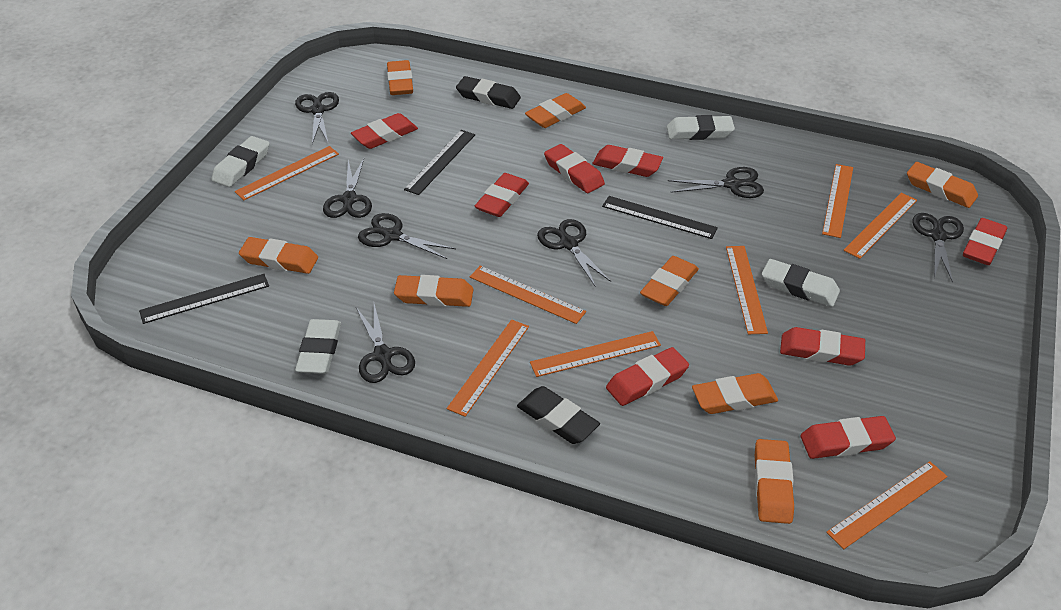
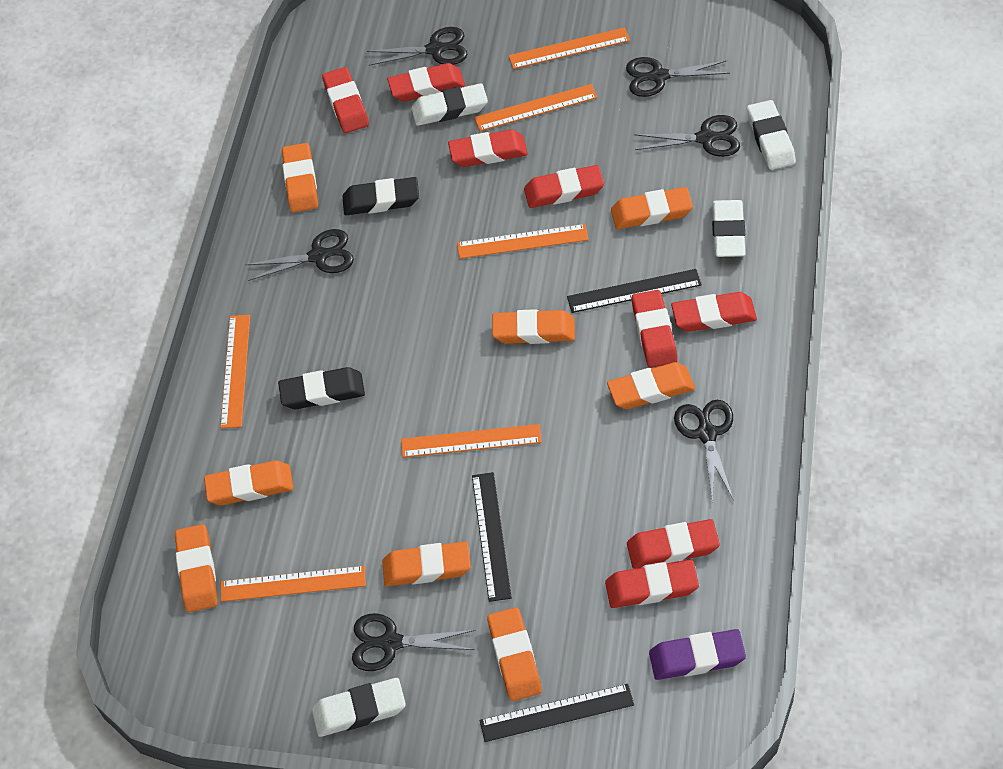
black scissors: [295,92,339,144] [323,159,372,218] [356,304,415,383] [358,213,456,259] [537,219,611,287] [668,167,764,198] [912,213,964,283] = 7 -> [245,229,354,281] [352,613,475,671] [367,27,467,66] [626,57,730,97] [634,115,740,157] [674,400,733,502] = 6
orange ruler: [235,146,339,200] [447,320,529,417] [470,266,586,324] [530,331,661,377] [726,246,768,334] [822,164,853,238] [826,461,948,549] [843,193,917,259] = 8 -> [220,315,250,428] [221,566,366,602] [401,424,542,458] [457,224,588,259] [474,84,598,131] [509,27,630,69] = 6
purple eraser: none = 0 -> [649,629,746,680] = 1

